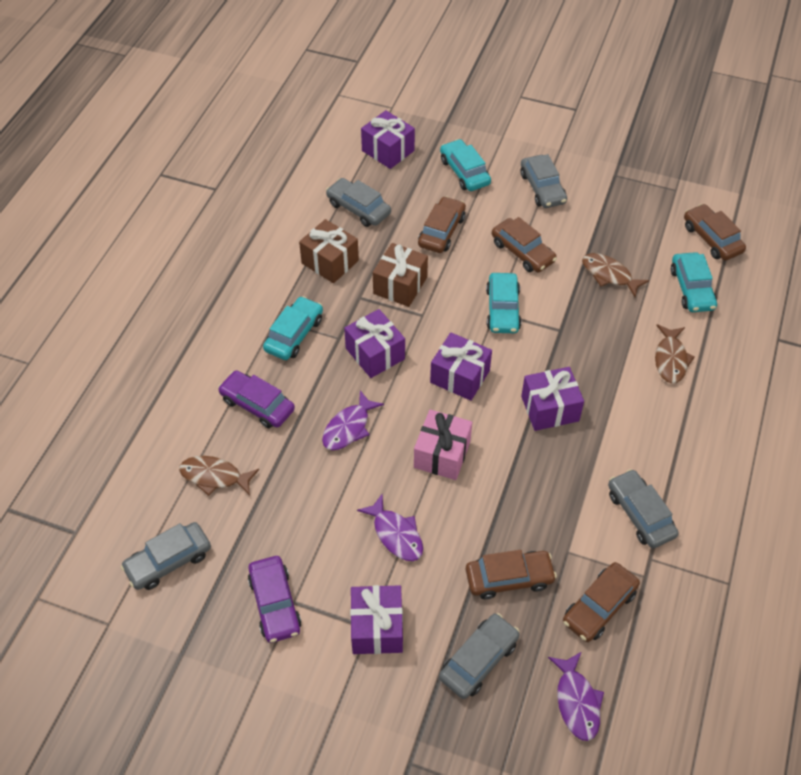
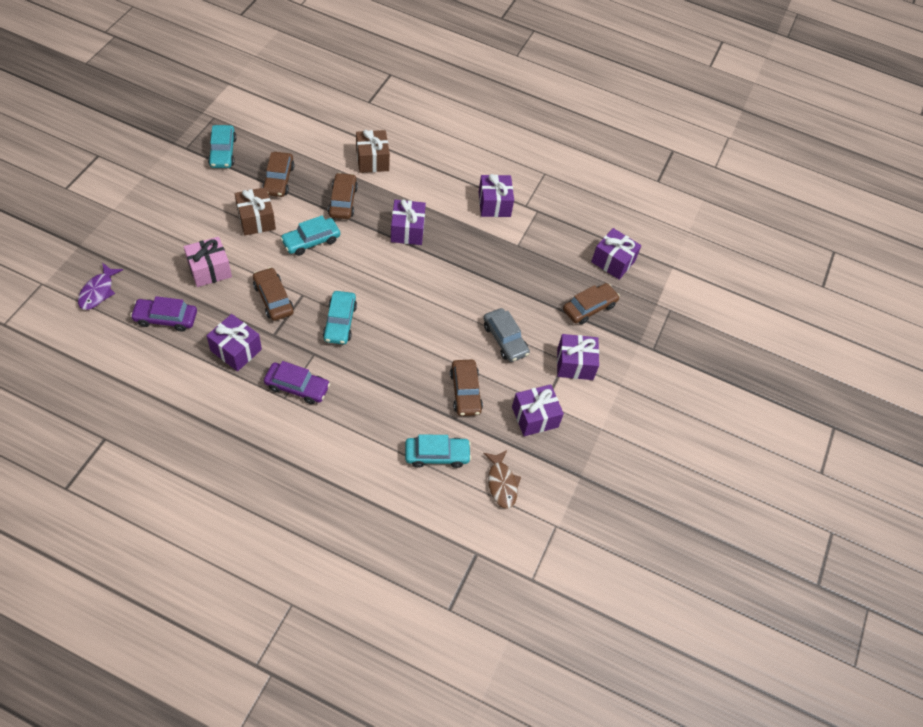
brown fish: [179,456,259,496] [582,253,649,297] [655,324,695,383] = 3 -> [483,450,521,509] = 1
grey car: [121,522,211,590] [326,178,391,227] [439,613,519,699] [521,154,567,208] [608,469,679,548] = 5 -> [483,308,530,362] = 1
purple fish: [322,390,384,450] [357,494,423,561] [548,652,604,741] = 3 -> [78,263,123,310] = 1
purple gift: [344,309,405,378] [350,585,403,654] [361,110,415,169] [430,333,492,401] [521,367,584,431] = 5 -> [206,314,262,371] [391,199,426,245] [479,174,514,217] [512,384,564,436] [557,334,599,380] [591,228,641,279] = 6

